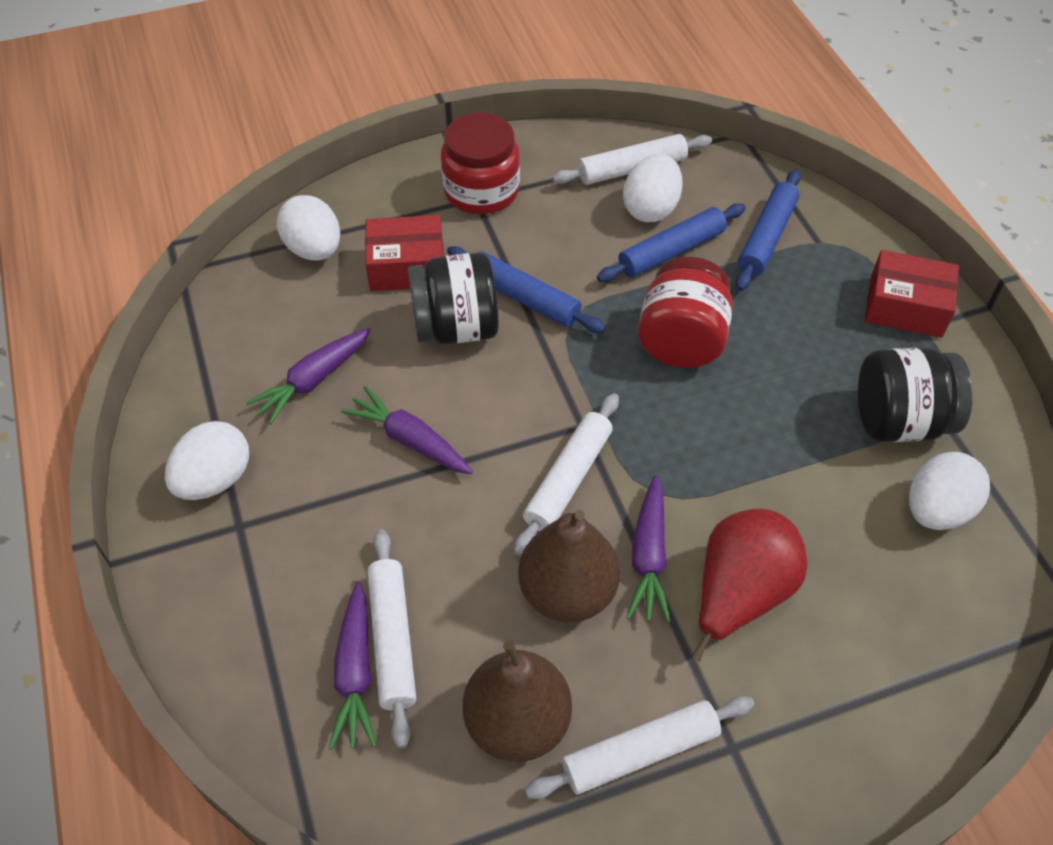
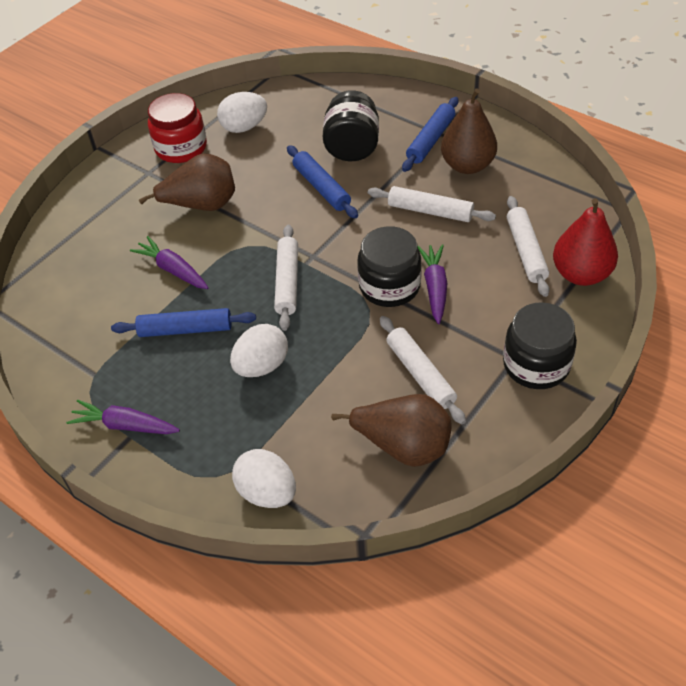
black jar: [408,252,499,344] [858,348,973,442] = 2 -> [323,90,379,161] [357,226,422,307] [503,302,577,389] = 3
brown pear: [463,640,572,762] [518,510,620,623] = 2 -> [139,153,235,211] [331,394,452,467] [441,88,497,174] = 3
purple carrot: [246,328,371,425] [329,582,377,750] [341,386,473,474] [626,476,671,623] = 4 -> [66,400,180,434] [130,236,208,289] [417,244,447,324] = 3
red box: [365,215,444,291] [865,250,959,338] = 2 -> none = 0
red jar: [441,112,520,214] [638,257,733,368] = 2 -> [148,93,207,163] = 1
white egg: [165,421,249,500] [277,195,340,260] [623,154,683,222] [909,452,990,530] = 4 -> [217,92,267,133] [230,324,288,377] [232,449,296,508] = 3

